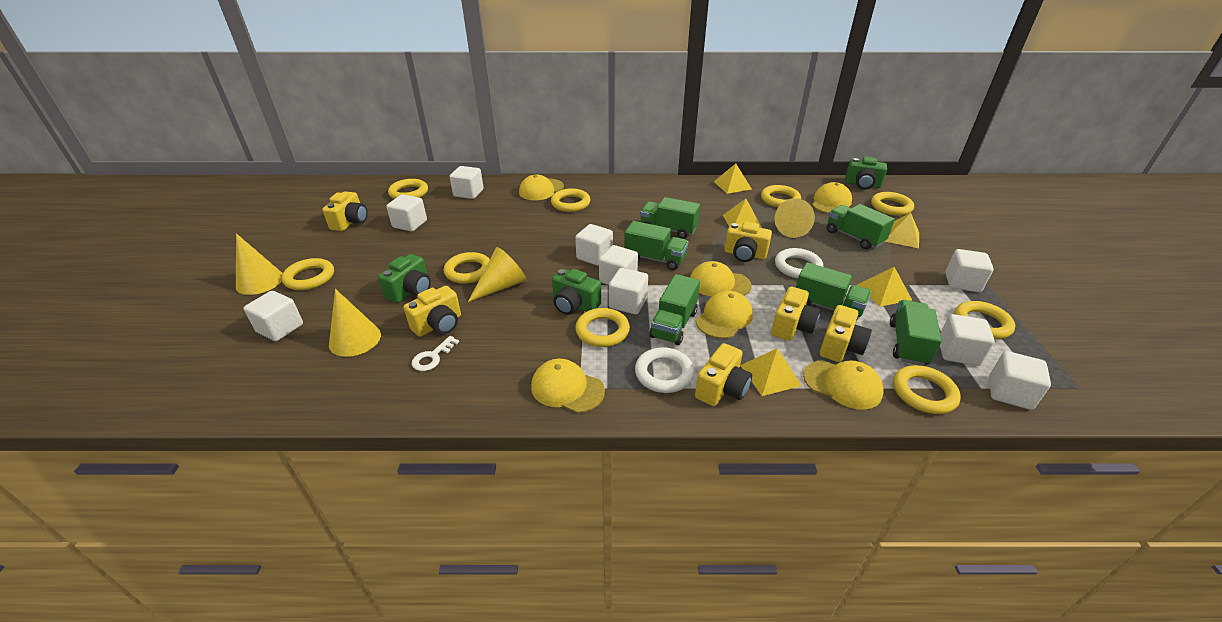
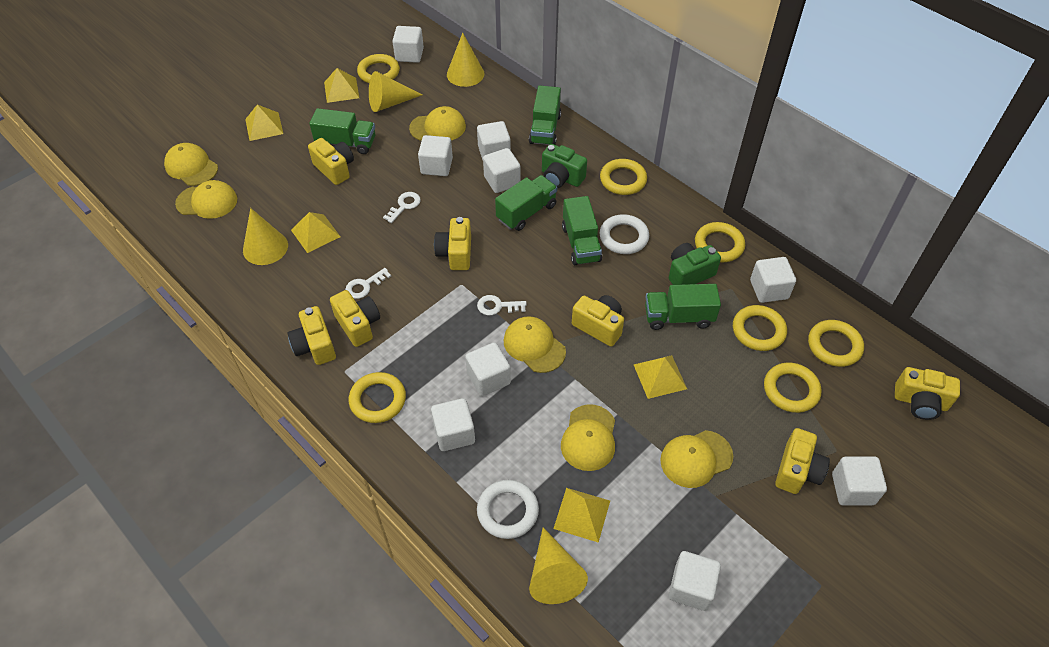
green camera: [378,254,431,303] [552,269,601,315] [845,157,887,190] = 3 -> [542,144,587,188] [669,243,721,285] = 2
green truck: [624,221,688,270] [640,197,700,239] [649,274,700,345] [796,262,871,321] [827,204,895,249] [890,300,942,366] = 6 -> [309,108,375,154] [495,175,557,231] [529,85,561,145] [562,196,602,265] [645,284,721,330] = 5
white key: [412,336,459,371] = 1 -> [345,268,391,299] [383,192,421,223] [477,295,527,315] = 3
yellow camera: [322,191,368,231] [404,286,461,337] [695,343,752,406] [725,222,772,262] [771,287,820,341] [820,305,872,362] = 6 -> [287,306,336,365] [308,138,354,185] [330,290,380,347] [434,217,471,270] [572,295,624,347] [775,428,830,494] [895,367,960,420] = 7
yellow ring: [282,258,334,290] [388,179,428,199] [444,252,490,284] [551,188,590,212] [575,308,630,347] [761,185,801,207] [871,192,914,216] [893,365,961,414] [954,301,1015,339] = 9 -> [349,372,406,423] [357,54,400,83] [600,159,647,195] [695,222,745,262] [733,305,787,351] [764,363,821,413] [808,320,864,367] = 7

